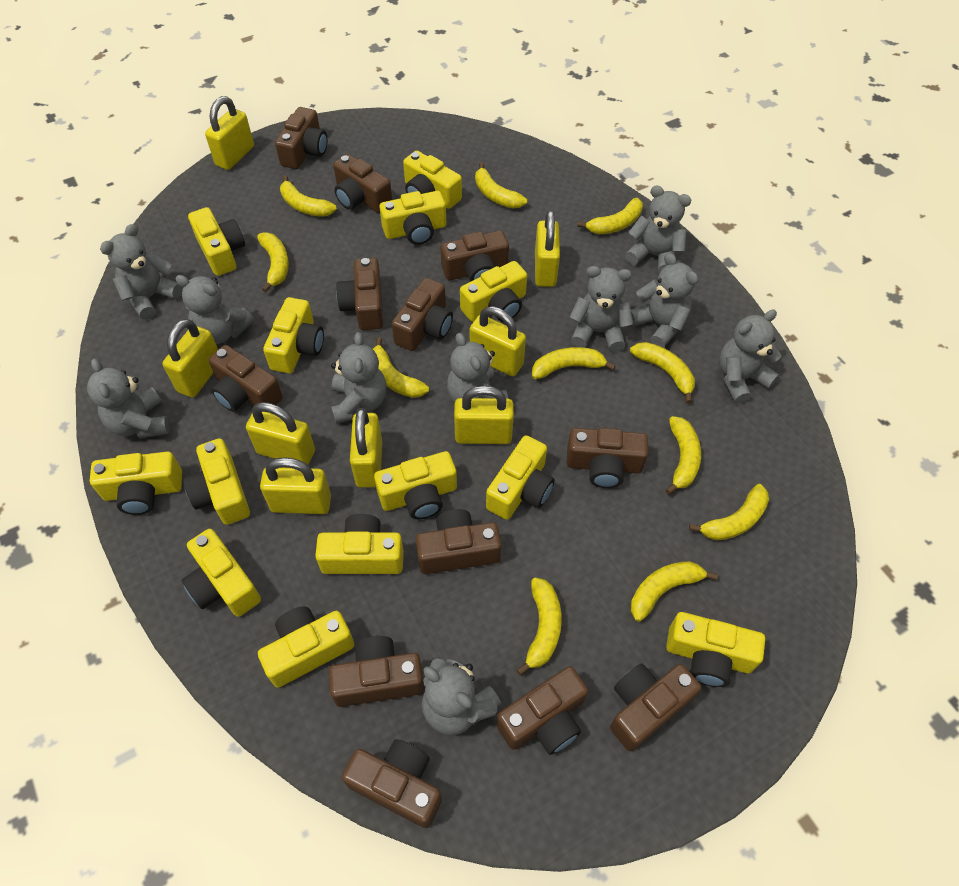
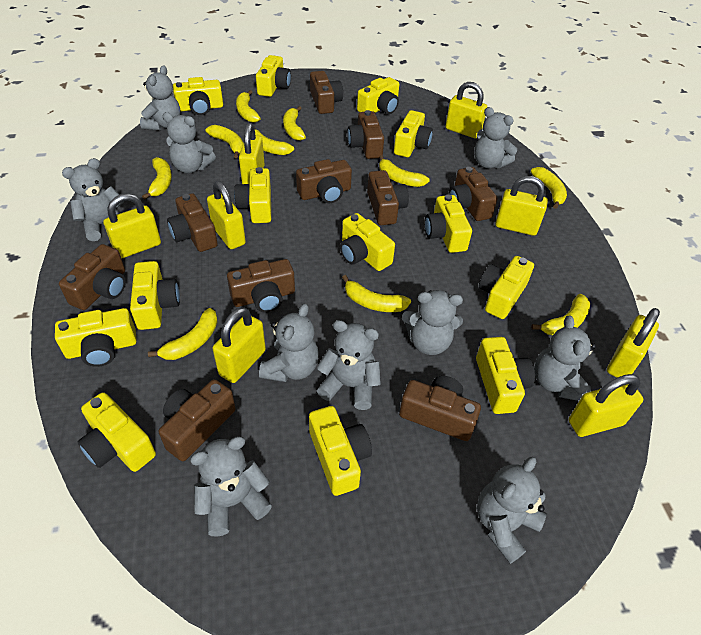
brown camera: [209,345,283,412] [275,107,328,169] [329,636,424,707] [333,154,392,213] [336,258,383,330] [342,739,442,828] [392,278,453,351] [415,509,502,574] [441,230,509,282] [496,666,588,755] [567,428,648,488] [610,664,701,751] = 12 -> [59,244,126,310] [159,379,236,461] [167,193,217,252] [227,259,295,313] [296,159,352,203] [310,71,343,114] [347,110,384,159] [367,170,409,225] [399,376,481,441] [449,167,498,221] = 10
yellow banana: [257,232,289,292] [280,175,337,217] [373,338,429,398] [475,162,527,208] [517,577,562,676] [532,347,616,379] [577,198,643,234] [630,342,695,403] [631,561,718,622] [666,416,701,495] [689,484,769,541] = 11 -> [142,157,172,199] [148,308,218,360] [206,125,243,158] [236,90,260,123] [254,127,294,155] [283,106,306,141] [342,275,411,312] [379,155,430,187] [531,167,567,209] [531,294,590,336] = 10

